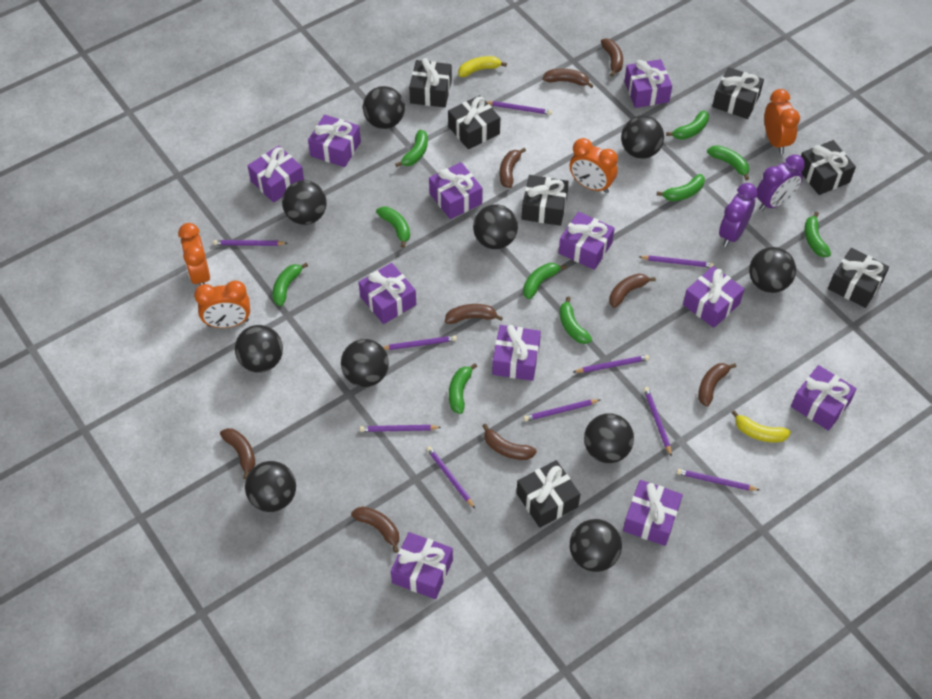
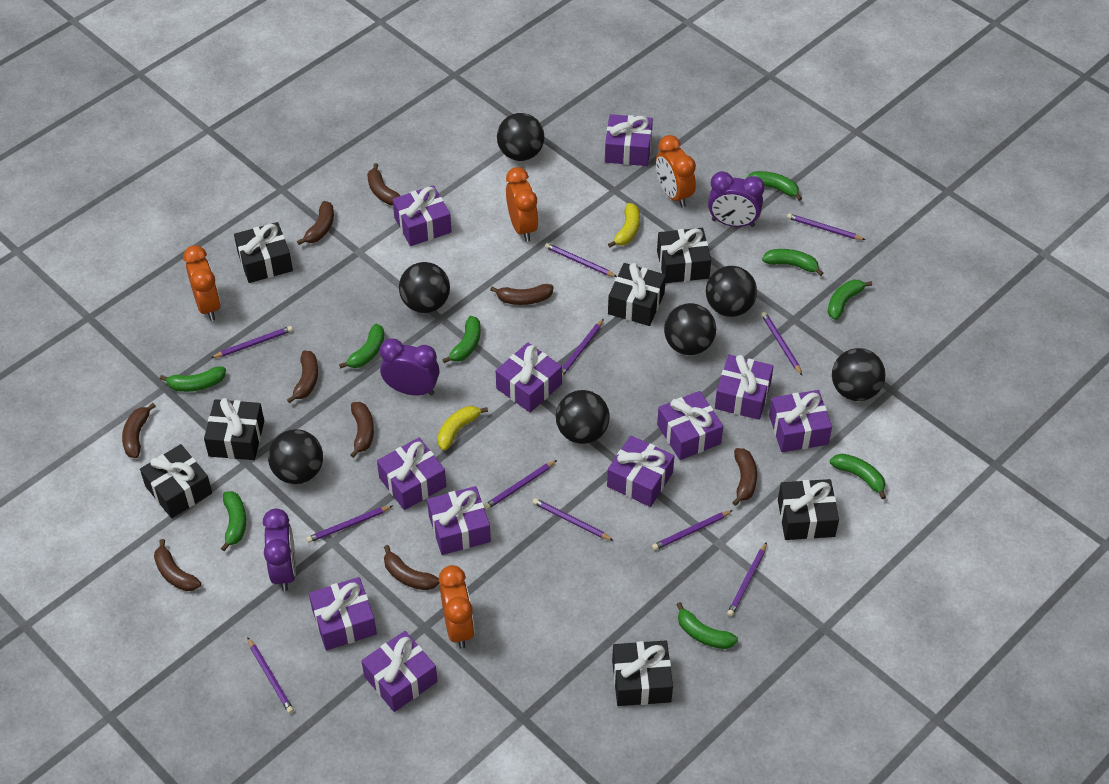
black ball: [235,325,283,373] [245,461,296,512] [282,180,327,225] [341,339,389,387] [363,86,405,129] [473,204,518,249] [570,519,622,572] [584,413,634,463] [621,115,664,159] [749,247,796,293] = 10 -> [268,429,323,484] [399,262,450,313] [497,113,544,161] [556,390,610,444] [664,303,716,355] [706,266,757,317] [832,348,886,401] = 7
green banana: [272,263,308,306] [376,207,410,248] [395,130,428,167] [449,363,477,414] [523,263,567,299] [559,296,592,344] [657,174,705,201] [666,110,709,140] [707,145,749,180] [804,212,831,257] = 10 -> [160,367,226,392] [221,491,246,551] [339,324,384,368] [442,316,481,363] [676,602,738,649] [747,171,802,201] [762,249,823,276] [828,280,872,320] [830,454,886,499] = 9
purple clock: [719,183,758,247] [757,154,805,211] = 2 -> [263,508,296,591] [380,338,440,396] [708,171,765,227] = 3
purple pencil: [213,240,288,246] [360,425,441,432] [383,336,457,350] [426,446,475,508] [486,101,552,115] [524,399,600,421] [573,355,649,373] [639,255,714,268] [643,387,672,457] [677,469,759,491] = 10 -> [211,326,293,358] [247,637,294,714] [306,506,392,543] [484,460,557,510] [533,498,614,541] [545,243,617,277] [562,319,604,377] [652,510,733,550] [727,542,767,616] [761,312,802,375] [787,213,865,240] = 11

